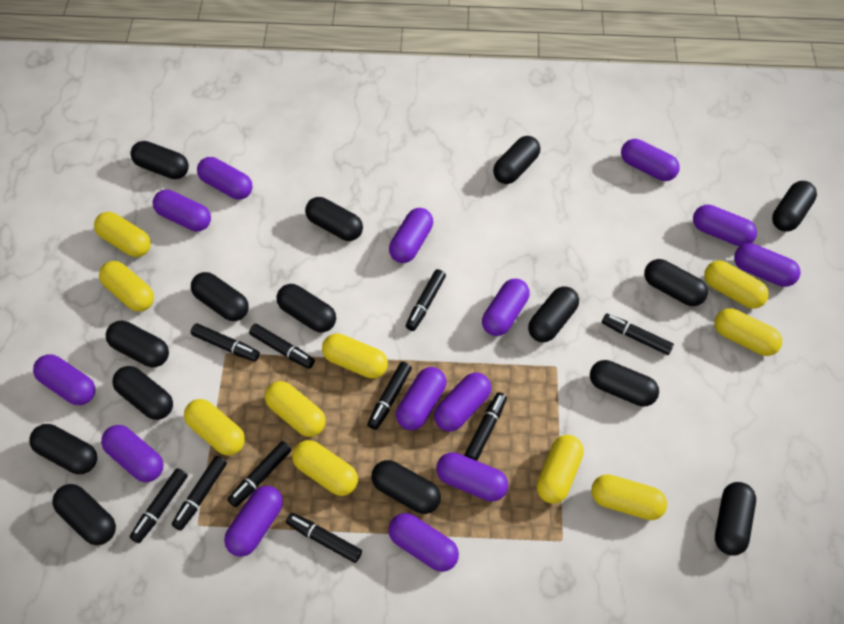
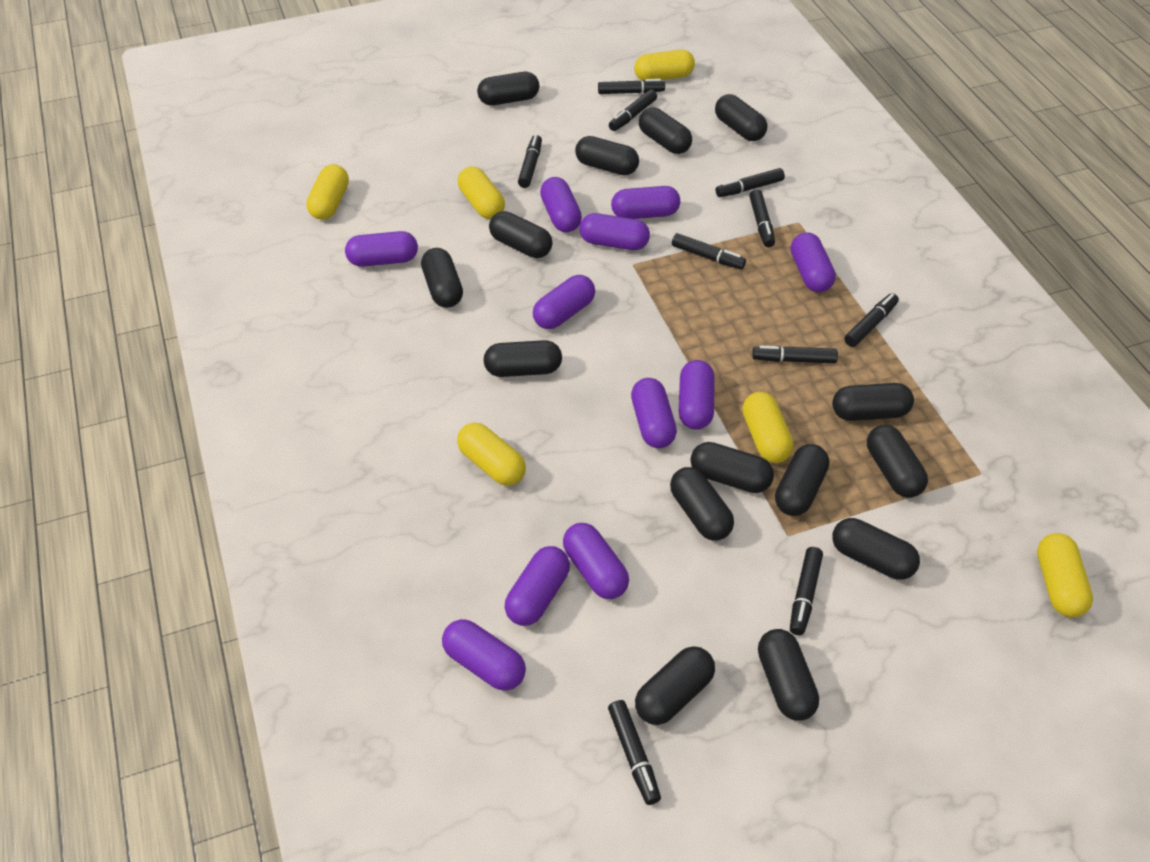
purple capsule: [33,354,95,405] [101,425,163,482] [153,190,211,232] [197,157,252,200] [224,486,283,557] [388,513,459,572] [389,208,433,263] [396,367,446,430] [434,373,491,431] [436,452,508,502] [482,279,530,336] [621,139,680,181] [693,205,757,246] [734,243,800,287] = 14 -> [345,231,418,267] [442,619,526,691] [505,546,570,626] [533,275,595,329] [540,177,582,232] [563,523,629,599] [579,213,650,250] [611,186,680,219] [631,378,677,448] [679,360,715,430] [791,232,836,292] = 11
yellow capsule: [94,212,151,257] [99,261,154,312] [184,399,245,455] [265,381,326,437] [292,440,358,496] [322,333,388,379] [537,435,584,504] [591,474,667,520] [704,261,769,309] [714,308,782,356] = 10 -> [306,164,349,220] [457,423,526,486] [458,166,505,219] [634,50,695,81] [742,392,794,463] [1037,533,1093,617] = 6

